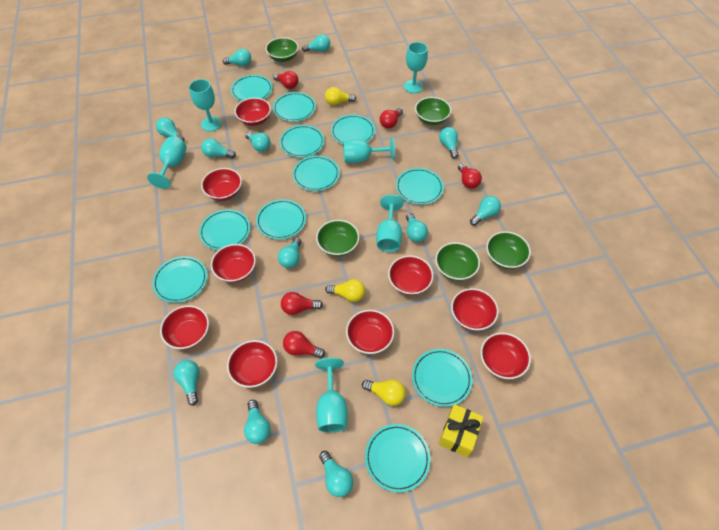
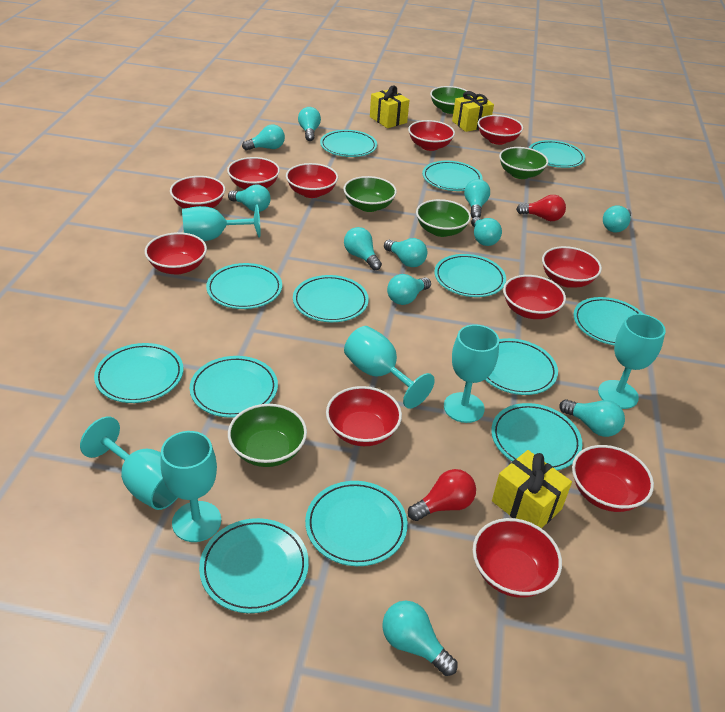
red bowl: [160,305,209,349] [201,168,242,201] [211,244,256,283] [227,340,277,388] [235,98,271,126] [346,310,394,354] [388,255,434,295] [451,288,499,331] [480,333,531,379] = 9 -> [145,232,207,275] [170,176,225,208] [227,157,280,189] [286,163,338,198] [326,386,402,446] [408,120,455,151] [473,518,562,598] [478,115,523,145] [503,275,566,319] [542,246,602,288] [572,445,654,512] = 11
red light bulb: [273,71,299,89] [281,292,323,315] [283,331,325,358] [380,108,403,128] [458,163,482,189] = 5 -> [408,469,476,521] [516,195,566,221] = 2
turquoise light bulb: [156,117,184,142] [173,360,200,406] [201,138,236,159] [223,49,251,66] [244,400,271,444] [245,132,271,152] [278,237,301,268] [302,34,330,52] [319,451,353,497] [406,213,428,242] [439,127,459,159] [470,196,501,226] = 12 -> [228,184,271,212] [242,124,285,151] [298,107,321,141] [344,227,382,270] [382,601,457,676] [384,238,427,267] [387,274,431,305] [464,179,490,218] [471,217,502,246] [559,399,625,437] [603,205,631,232] = 11
turquoise plate: [152,256,207,303] [199,209,250,250] [231,75,273,101] [256,199,306,240] [273,92,316,122] [279,125,324,157] [293,156,340,191] [331,115,375,144] [365,424,430,492] [396,168,444,205] [412,349,473,407] = 11 -> [94,343,183,403] [190,356,278,418] [199,518,309,613] [206,263,282,309] [293,275,369,322] [305,481,408,566] [320,130,377,157] [422,161,482,191] [434,254,506,297] [485,338,558,395] [491,403,582,470] [529,140,585,168] [573,297,643,345] = 13
yellow gift: [439,404,483,457] = 1 -> [370,86,409,128] [452,91,494,132] [492,450,572,528] = 3
yellow light bulb: [325,87,356,105] [325,279,365,302] [362,380,406,406] = 3 -> none = 0

